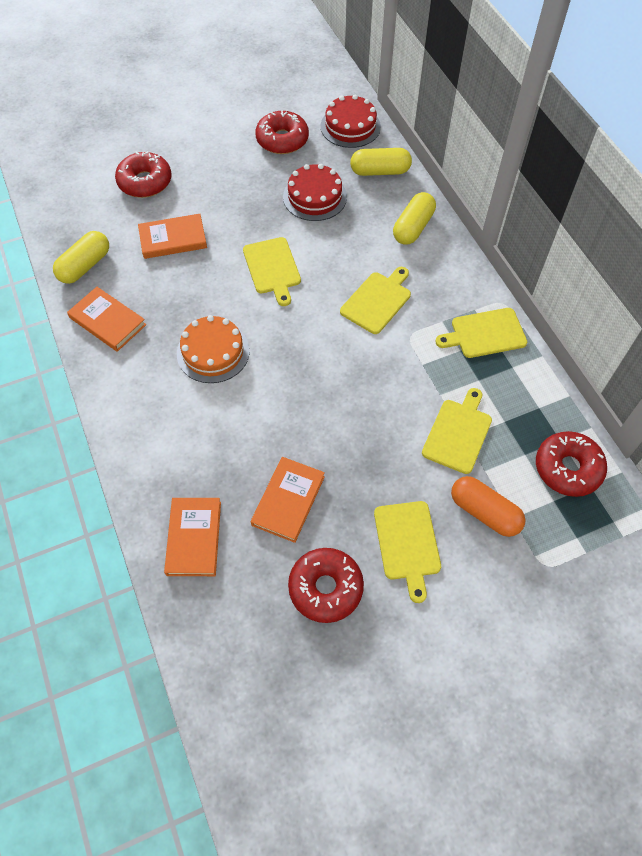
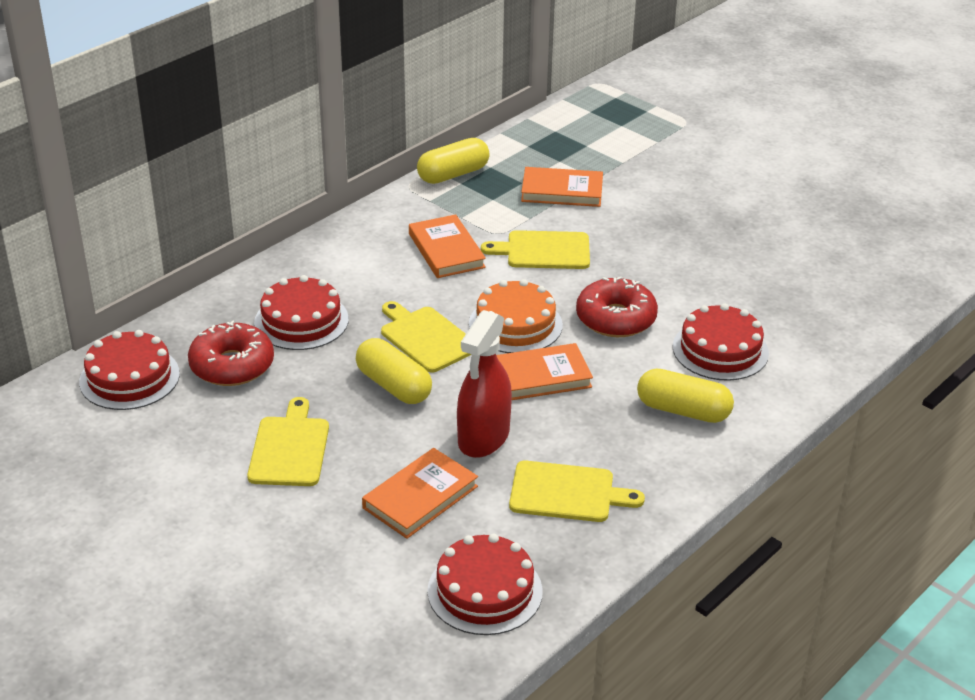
orange capsule: [451,476,526,537] = 1 -> none = 0
red cake: [283,164,347,221] [321,94,381,148] = 2 -> [79,330,180,410] [254,275,349,350] [427,534,543,635] [673,303,769,381] = 4
red donut: [115,151,172,198] [255,110,309,154] [288,548,364,623] [536,431,607,497] = 4 -> [188,320,274,386] [576,277,658,337] = 2
red spray bottle: none = 0 -> [457,310,512,458] = 1
yellow cutting board: [243,237,301,306] [340,267,411,334] [374,501,441,603] [422,388,492,474] [435,308,527,358] = 5 -> [247,397,329,486] [381,301,472,373] [481,230,590,269] [509,461,645,522] = 4

